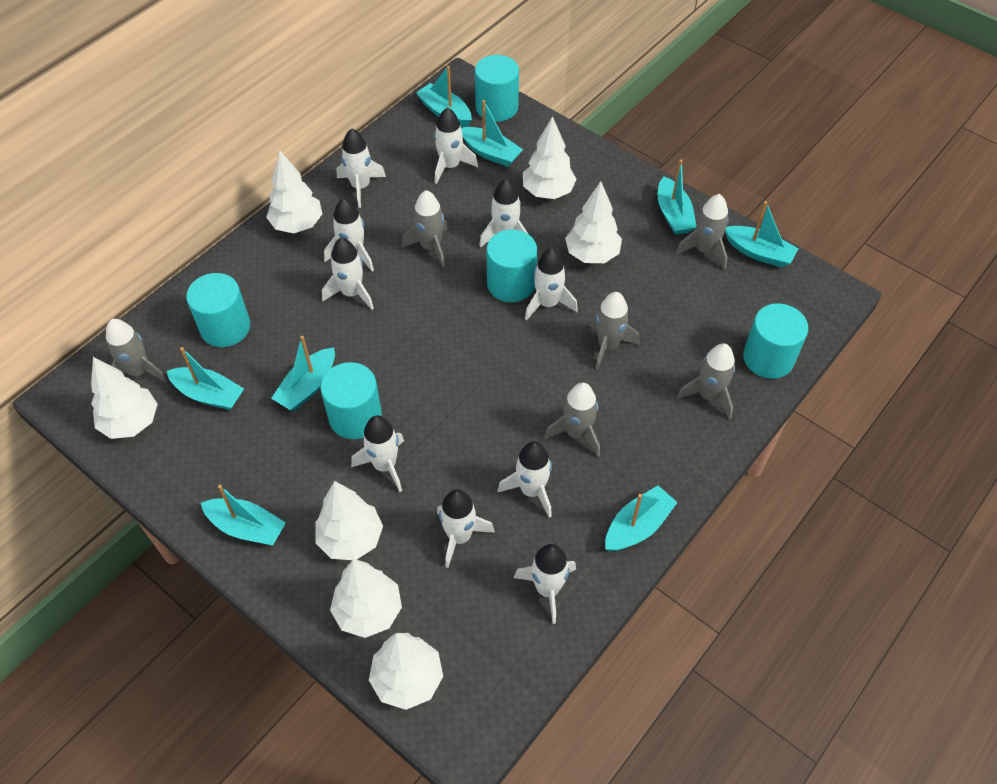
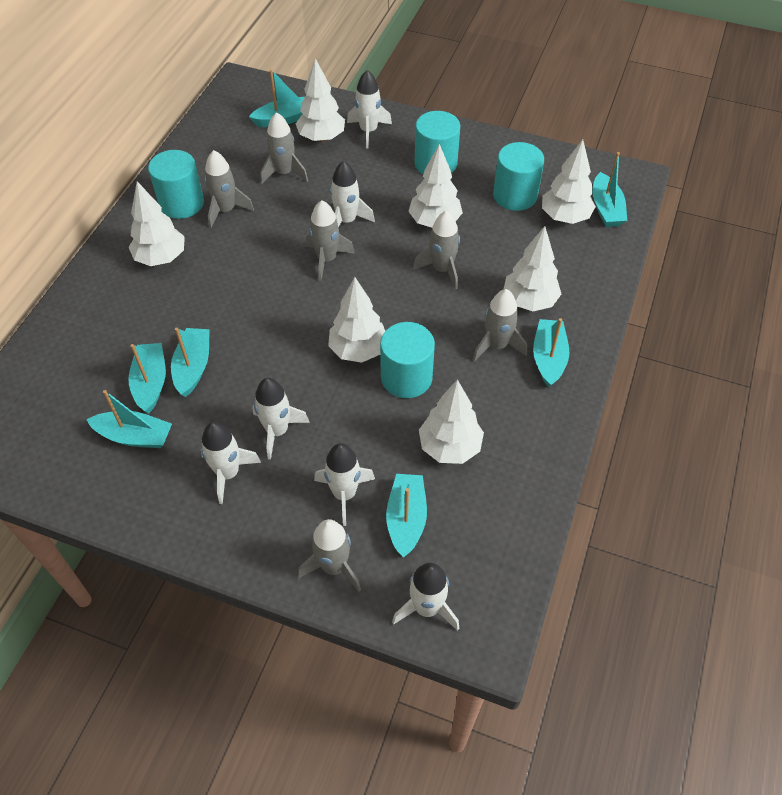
turquoise boat: [167,347,244,410] [201,485,286,546] [271,336,335,411] [416,66,472,127] [461,100,523,167] [605,486,678,551] [658,160,696,235] [725,201,799,268] = 8 -> [86,390,172,448] [128,343,166,413] [171,328,210,397] [249,69,305,127] [386,474,427,558] [533,318,569,387] [592,152,627,227] = 7
turquoise cylinder: [186,273,250,347] [320,362,382,439] [475,55,519,122] [486,229,537,302] [743,303,808,379] = 5 -> [148,150,204,219] [380,322,435,398] [415,111,460,174] [493,142,544,211] = 4
white rocket: [322,238,374,310] [324,198,374,272] [336,128,386,208] [351,416,404,492] [434,107,478,184] [437,489,495,568] [479,179,528,248] [498,441,552,518] [514,544,576,624] [525,248,578,320] = 10 -> [201,422,261,504] [252,378,310,460] [314,443,375,526] [330,161,375,227] [347,70,392,148] [392,563,459,631] = 6

